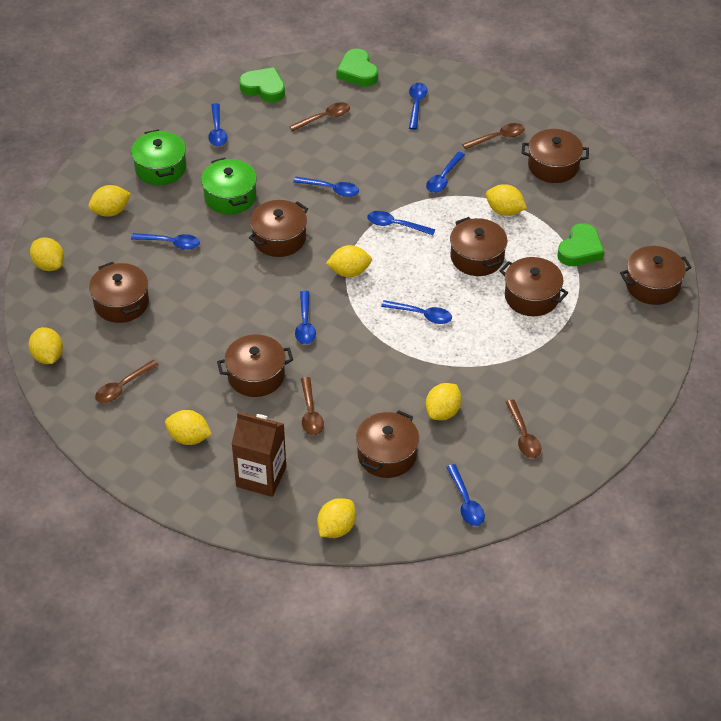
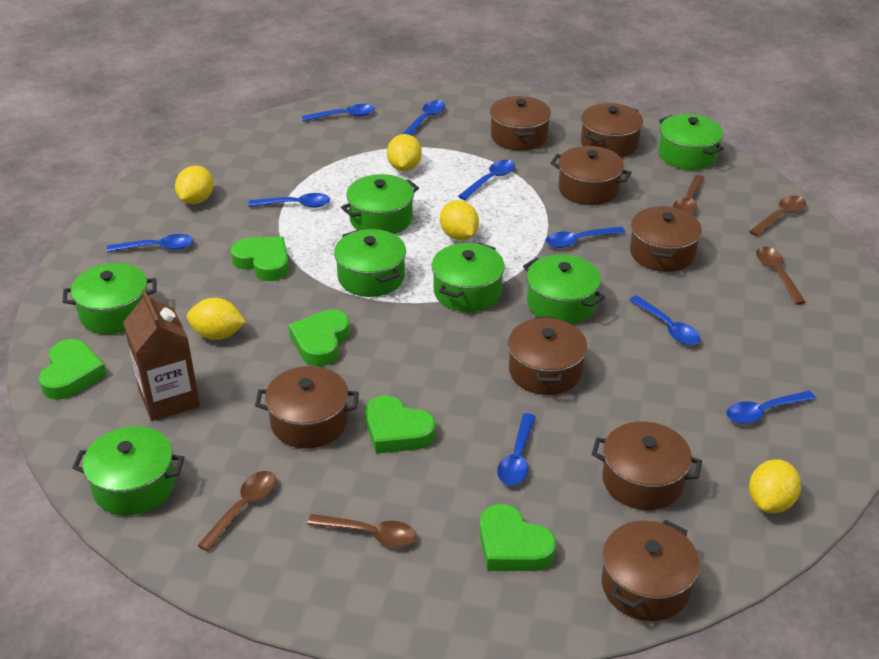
green heart: [239,67,285,103] [337,48,378,87] [557,223,604,266] = 3 -> [39,339,107,400] [230,236,289,281] [288,309,350,366] [365,396,435,454] [479,504,556,571] = 5
green pot: [131,130,186,185] [201,158,257,214] = 2 -> [63,263,157,334] [73,426,185,516] [334,229,406,297] [341,174,419,234] [432,243,505,312] [523,254,605,324] [659,114,724,170] = 7
yellow lemon: [29,327,63,364] [30,237,64,271] [88,185,131,216] [165,410,212,445] [317,498,356,538] [326,245,372,277] [426,383,462,420] [486,184,527,216] = 8 -> [175,166,213,204] [187,298,246,340] [387,134,422,171] [440,200,479,240] [749,459,801,513] = 5

